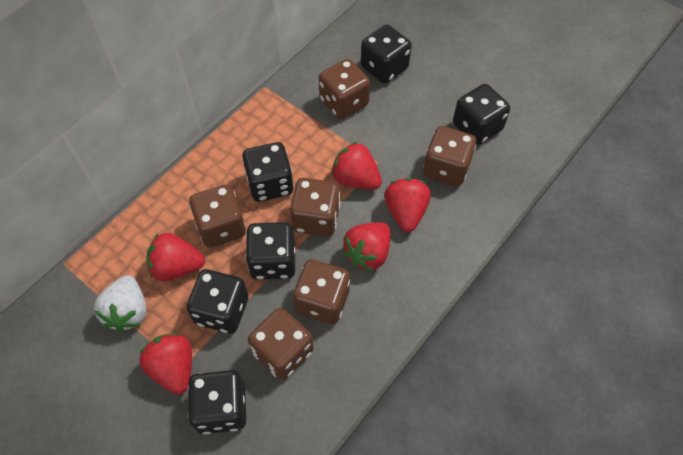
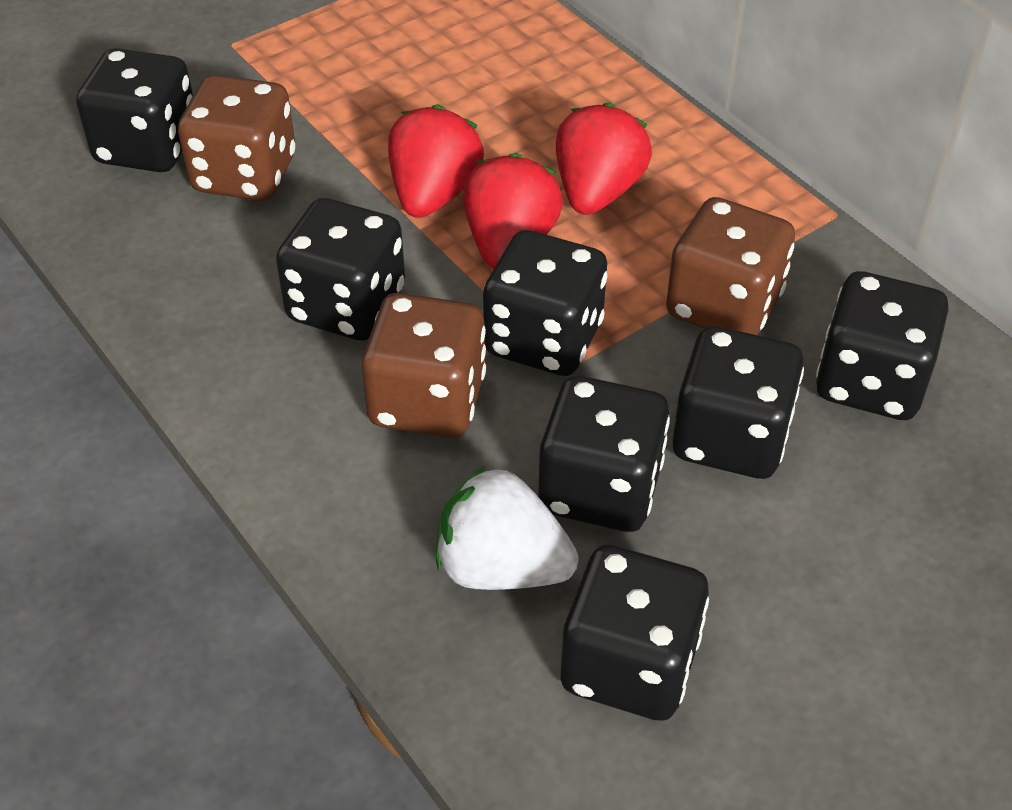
black dice: [186,269,248,333] [188,370,246,434] [242,142,294,202] [245,222,295,280] [361,24,412,84] [453,84,510,145] = 6 -> [76,48,193,172] [276,198,405,341] [483,230,607,376] [538,376,670,532] [561,545,709,721] [672,326,804,479] [816,271,949,420] = 7
brown dice: [189,185,246,248] [248,308,314,380] [290,178,340,237] [293,259,350,324] [319,59,370,119] [423,126,476,187] = 6 -> [178,75,295,201] [362,293,486,438] [666,197,795,335] = 3
red strawberry: [139,333,192,395] [146,233,205,281] [331,142,382,190] [342,222,391,271] [384,178,431,232] = 5 -> [388,104,484,218] [463,153,563,269] [556,102,652,215] = 3

